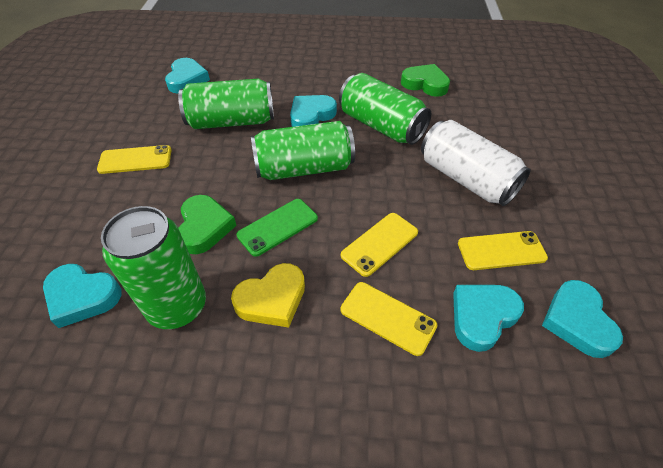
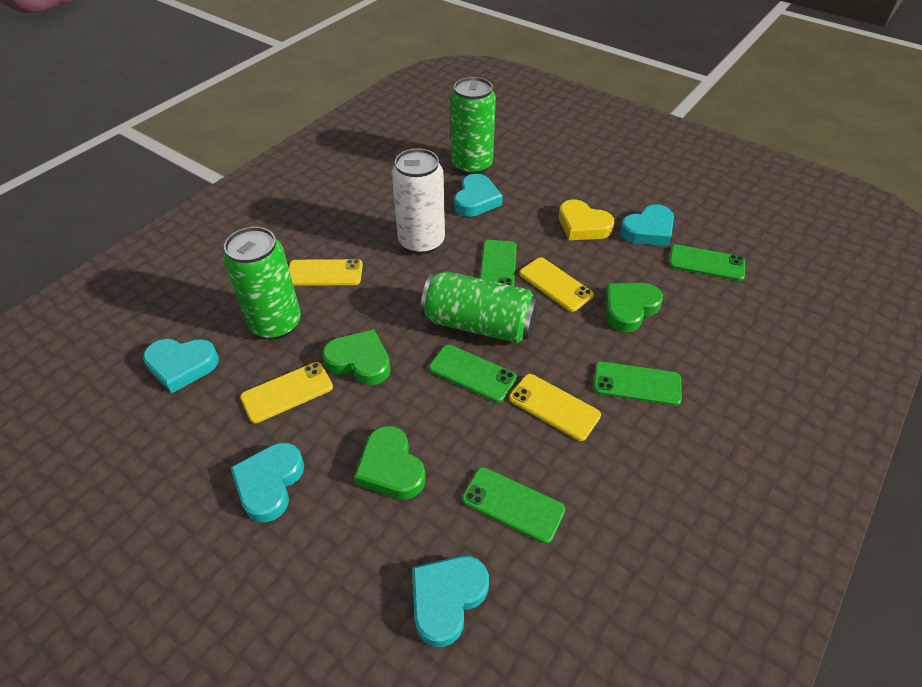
green can: [101,206,206,329] [178,79,274,129] [251,121,355,180] [339,73,431,145] = 4 -> [223,227,301,339] [421,271,538,343] [450,77,496,175] = 3
green heart: [178,195,237,254] [401,64,450,97] = 2 -> [322,330,391,385] [354,426,426,500] [605,283,663,332] = 3
green phone: [237,199,318,257] = 1 -> [429,344,517,403] [462,467,565,544] [480,240,517,286] [594,361,682,406] [669,244,745,281] = 5

